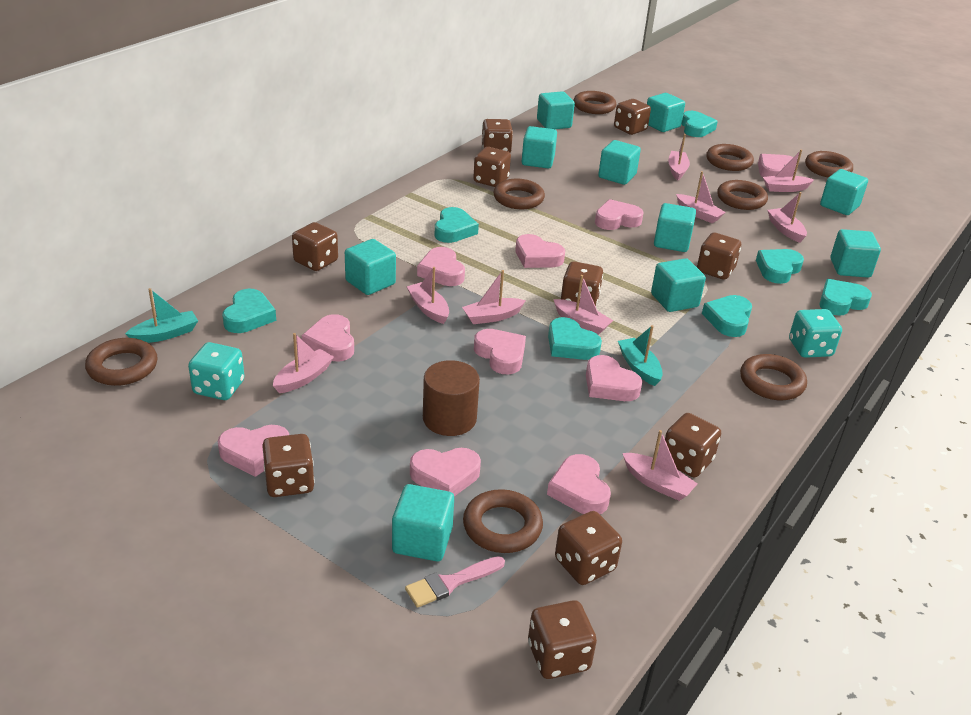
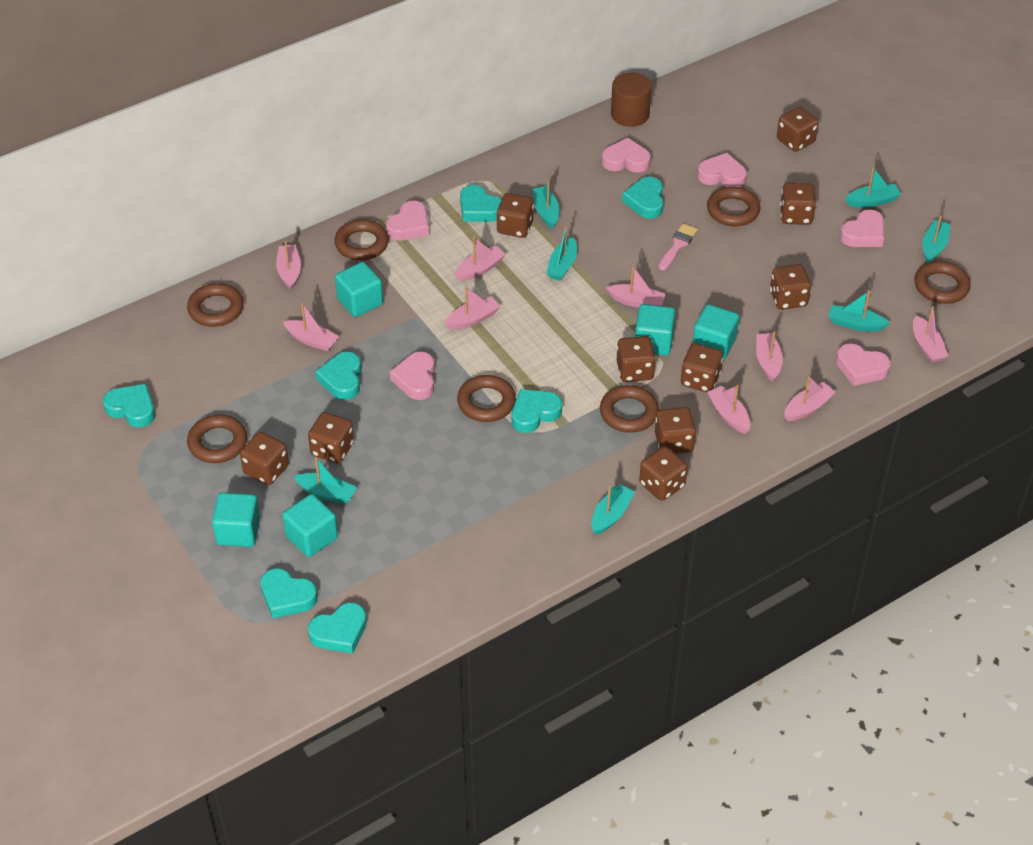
brown ring: [85,338,158,386] [463,489,543,553] [493,179,545,209] [573,91,616,114] [706,144,754,171] [717,180,768,210] [740,354,807,400] [805,151,853,177] = 8 -> [187,283,244,327] [187,414,247,463] [334,219,389,261] [457,375,516,422] [600,385,659,433] [707,186,760,226] [914,261,971,304] = 7
pink heart: [218,425,289,477] [302,314,354,361] [410,448,481,496] [417,247,465,286] [474,329,526,374] [515,234,565,268] [547,454,611,514] [586,355,643,401] [595,199,644,230] [758,154,797,177] = 10 -> [386,201,429,241] [390,352,435,400] [602,138,651,173] [697,153,747,187] [836,343,891,386] [840,210,884,247] = 6
turquoise boat: [125,288,198,343] [618,325,663,386] = 2 -> [293,457,357,504] [532,181,560,229] [546,226,577,281] [591,484,635,535] [829,290,890,331] [845,167,901,207] [923,215,951,263] = 7
turquoise cube: [345,239,396,295] [392,484,454,561] [522,126,557,169] [537,91,575,129] [598,140,641,185] [647,93,685,132] [651,258,706,312] [654,203,696,252] [820,169,868,215] [831,229,881,278] = 10 -> [212,493,260,547] [282,494,338,557] [335,262,383,317] [635,304,675,356] [693,304,739,360] = 5
turquoise dice: [188,342,245,400] [789,309,842,358] = 2 -> none = 0

